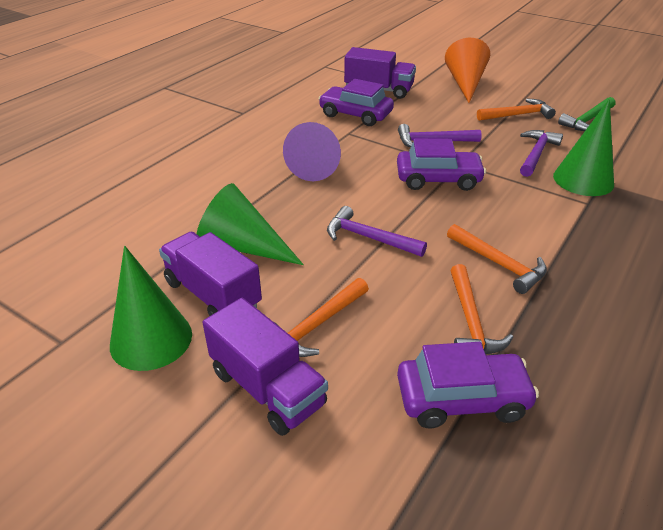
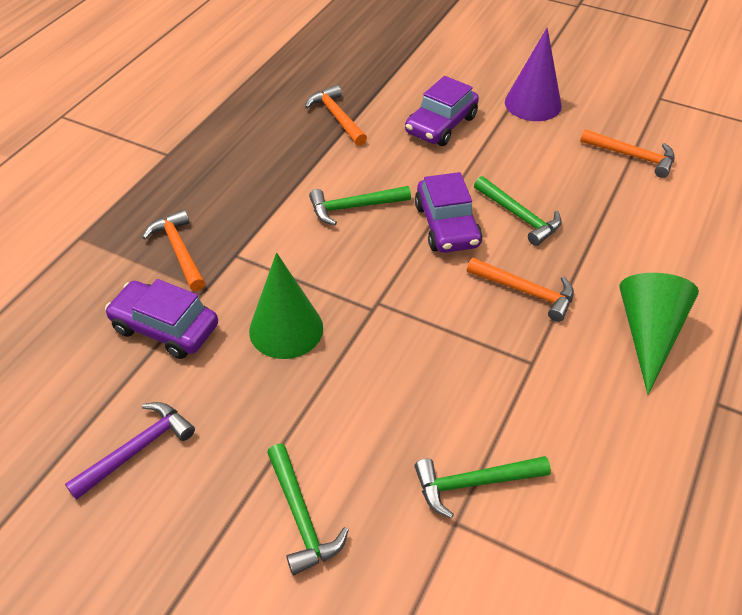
green cone: [110,246,192,371] [197,183,304,265] [553,99,614,196] = 3 -> [249,253,323,359] [620,273,699,395] = 2
green hammer: [558,97,616,131] = 1 -> [267,444,349,575] [309,186,411,225] [415,456,551,518] [474,176,561,246] = 4
orange cone: [445,38,490,103] = 1 -> none = 0
purple hammer: [327,206,427,257] [398,124,482,147] [520,130,563,177] = 3 -> [65,402,195,500] = 1
purple truck: [159,232,262,316] [203,298,328,436] [344,47,416,99] = 3 -> none = 0

